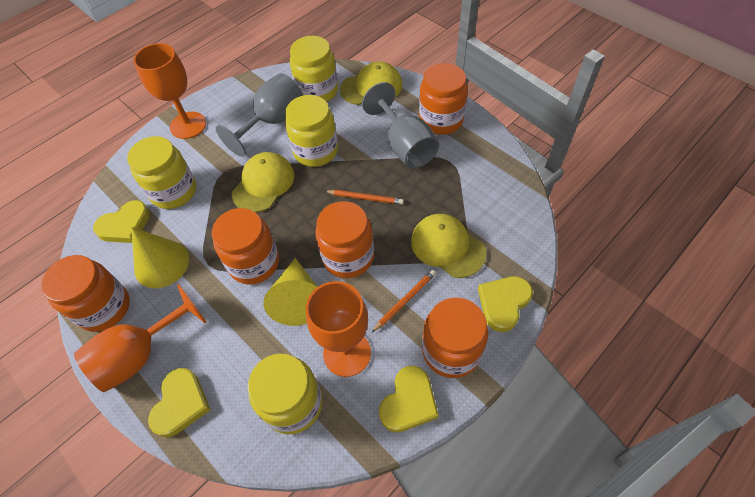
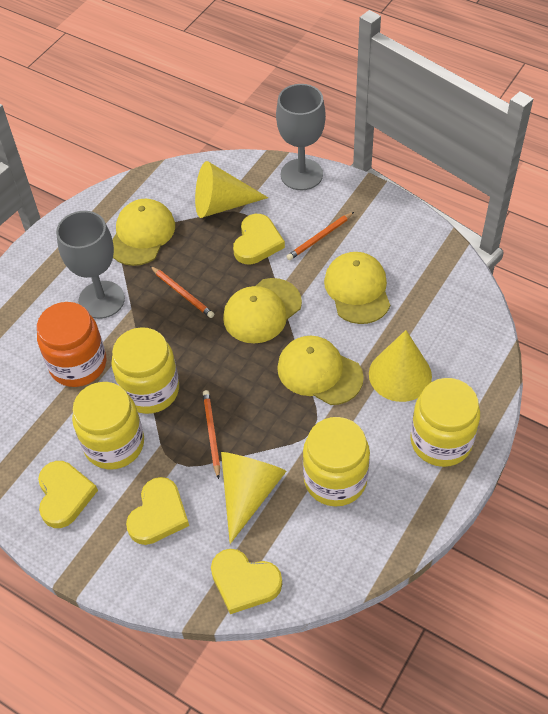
orange goblet: [74,284,206,392] [134,43,206,139] [306,281,371,377] = 3 -> none = 0
orange jar: [41,255,130,332] [212,208,279,285] [315,201,374,278] [419,63,468,135] [422,297,488,378] = 5 -> [37,302,107,387] = 1
orange pencil: [325,190,404,205] [371,270,436,333] = 2 -> [150,266,214,318] [203,390,220,479] [286,212,354,260] = 3
yellow cap: [232,152,294,213] [340,62,403,105] [411,214,486,278] = 3 -> [112,199,175,266] [223,278,302,343] [277,336,364,405] [324,252,390,324] = 4
yellow cone: [131,227,189,288] [263,258,318,326] = 2 -> [195,161,268,218] [221,452,287,544] [369,330,432,402] = 3

